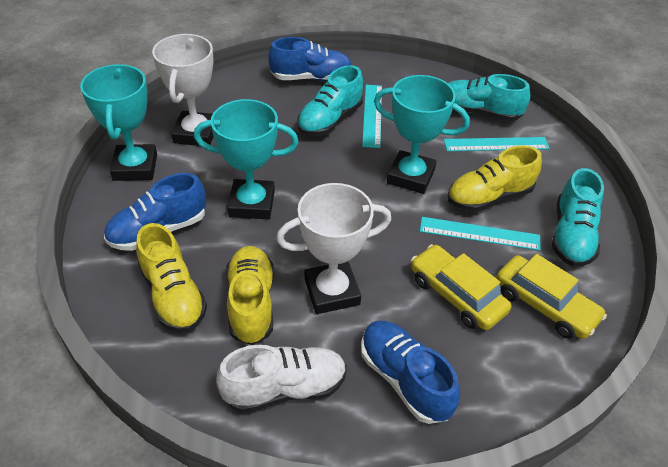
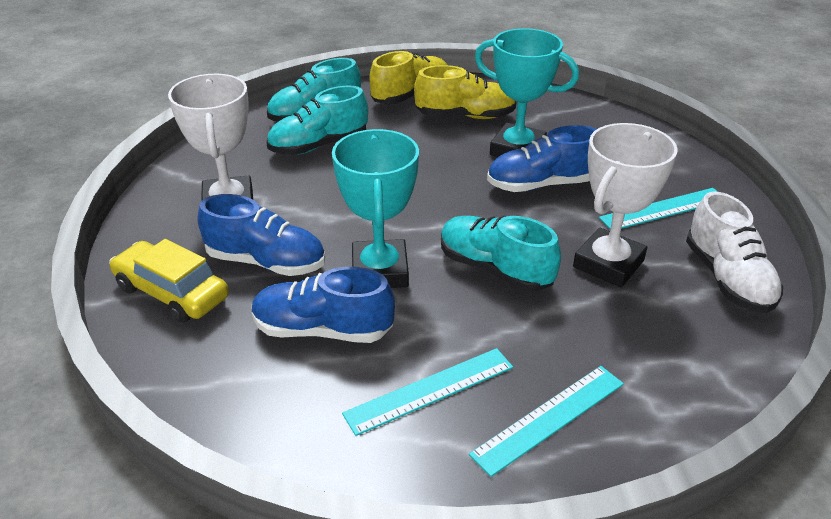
turquoise trophy: [80,64,157,181] [194,99,299,219] [374,75,470,194] = 3 -> [332,129,419,288] [475,28,579,157] = 2
yellow car: [411,244,511,330] [496,254,607,339] = 2 -> [109,239,229,323] = 1
yellow shoe: [136,223,207,333] [226,246,274,345] [447,146,542,212] = 3 -> [369,51,447,104] [414,65,516,119] = 2

